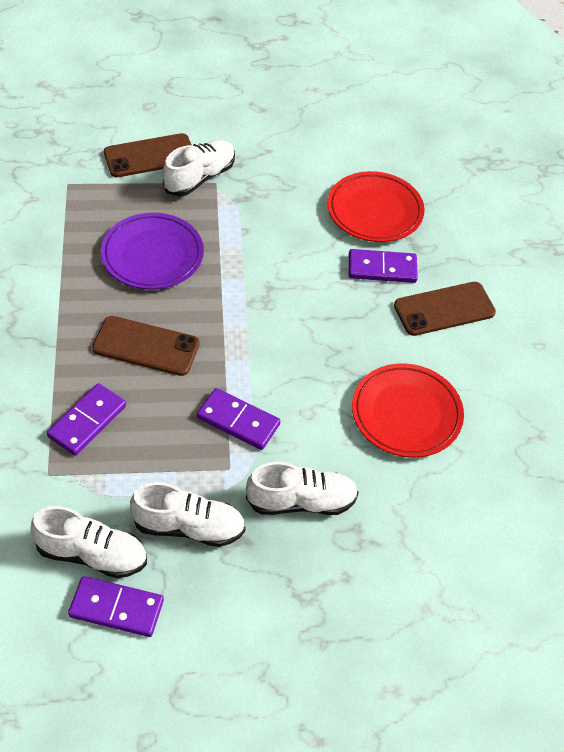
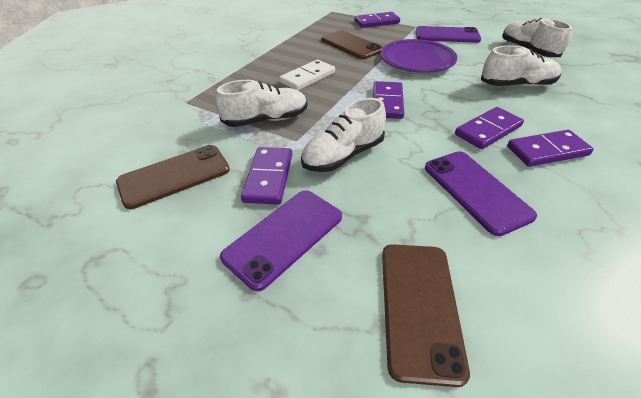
purple domino: [47,383,126,456] [68,576,164,637] [197,388,280,450] [349,249,418,283] = 4 -> [241,147,292,205] [355,12,400,28] [373,81,404,119] [455,107,524,149] [507,130,594,167] = 5
purple phone: none = 0 -> [220,190,342,291] [416,26,481,43] [425,151,537,236] = 3
red plate: [327,171,425,242] [352,363,464,458] = 2 -> none = 0
white domino: none = 0 -> [279,60,335,91] = 1

